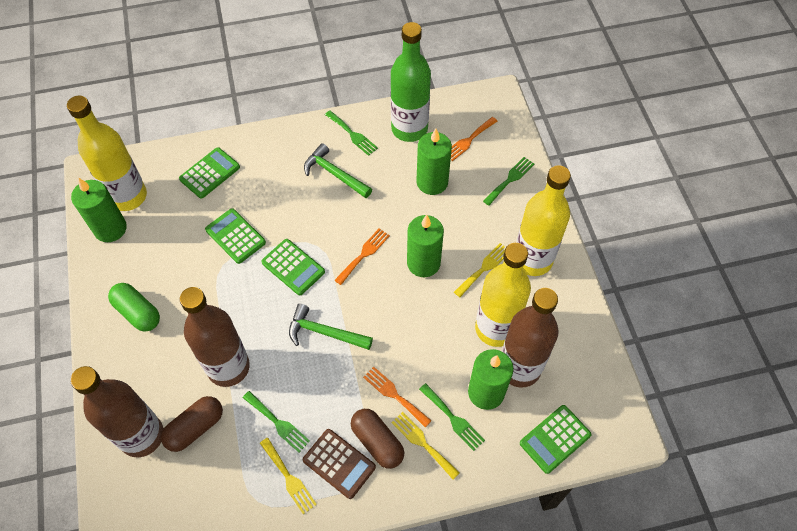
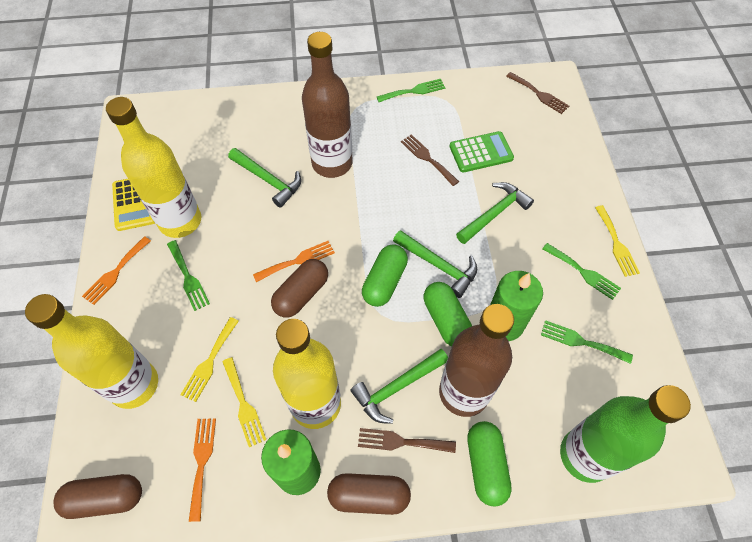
brown bottle: [70,366,164,457] [180,287,250,387] [502,288,559,388] = 3 -> [302,32,353,178] [439,304,514,417] = 2
brown calculator: [303,429,376,499] = 1 -> none = 0
brown capsule: [161,396,223,452] [351,409,404,469] = 2 -> [53,474,142,519] [271,259,328,318] [327,473,411,515] = 3
brown fork: none = 0 -> [358,428,456,453] [401,134,459,186] [506,72,569,114] = 3
green calculator: [179,147,240,199] [205,208,266,264] [261,239,325,295] [520,405,592,474] = 4 -> [449,131,514,173] = 1
green candle: [71,178,127,242] [407,215,444,277] [417,129,452,195] [468,349,514,410] = 4 -> [261,429,321,495] [490,271,543,341] = 2
green capsule: [108,283,160,332] = 1 -> [362,244,408,307] [424,282,472,346] [467,421,512,506] = 3
green hammer: [289,304,373,350] [304,143,372,198] = 2 -> [228,148,301,208] [350,349,448,424] [393,230,477,298] [456,182,534,244] = 4
yellow calculator: none = 0 -> [112,179,155,231] = 1

